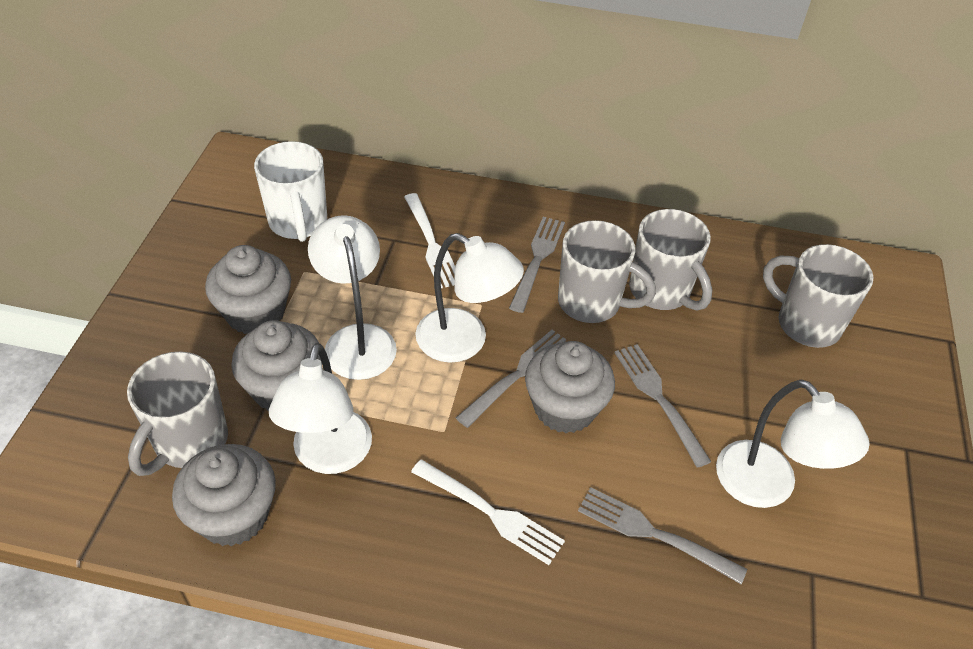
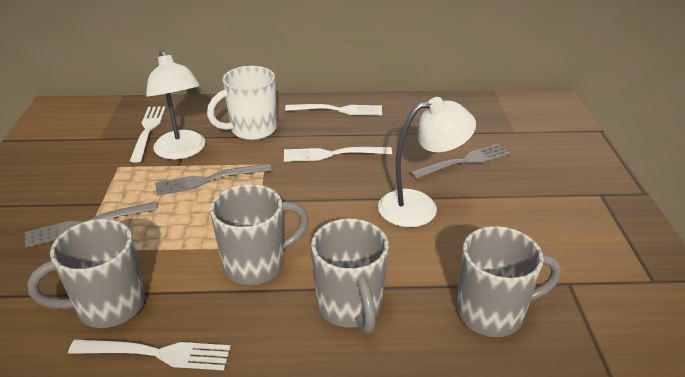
grey cupcake: [172,444,276,547] [205,245,291,334] [231,320,322,411] [525,341,615,434] = 4 -> none = 0
grey fork: [456,330,566,428] [509,217,565,313] [578,487,747,584] [615,344,711,468] = 4 -> [25,202,158,248] [155,164,272,196] [410,144,510,179] = 3
white fork: [404,193,455,288] [411,459,565,565] = 2 -> [68,340,231,370] [130,106,166,162] [284,147,392,162] [285,104,382,115] = 4
white lamp: [269,343,372,474] [308,215,397,380] [415,233,524,363] [716,380,870,508] = 4 -> [146,50,205,160] [378,97,476,227] = 2

